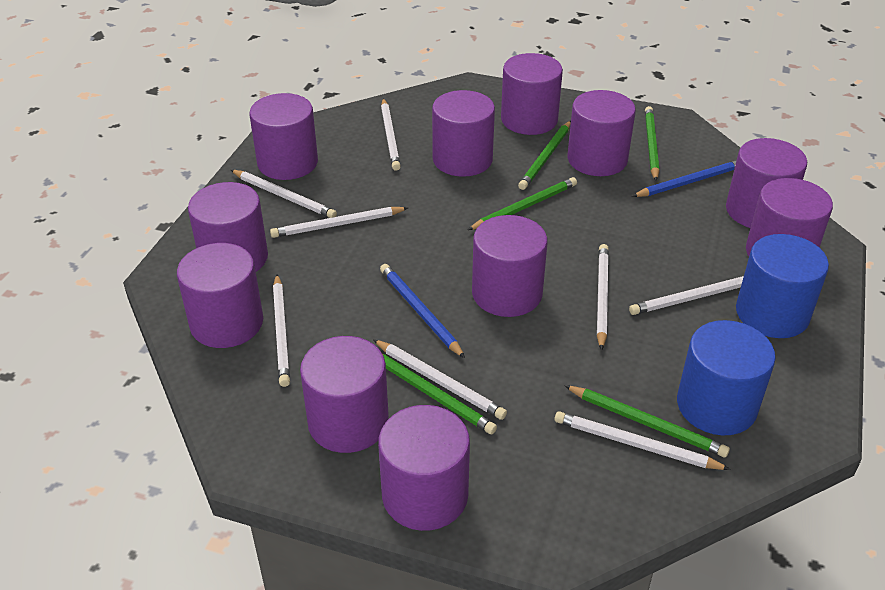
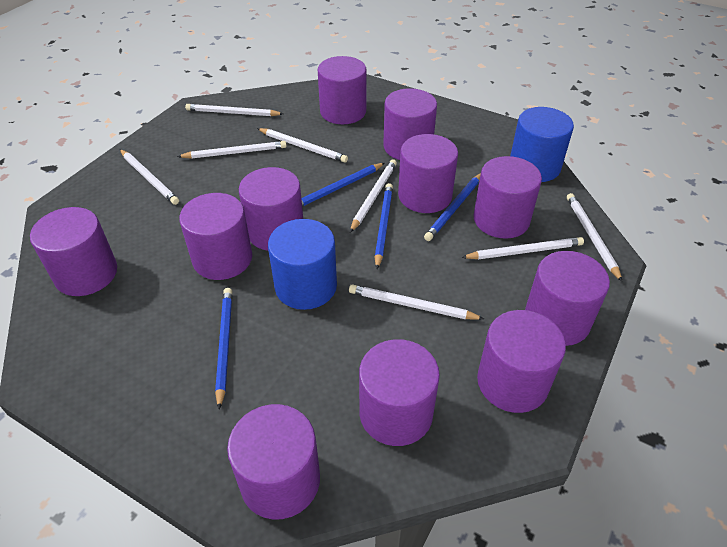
blue pencil: [380,264,465,358] [632,160,737,197] = 2 -> [215,288,232,409] [301,163,384,207] [375,183,393,269] [424,173,481,241] = 4
green pencil: [382,354,497,434] [468,177,577,230] [518,121,571,190] [564,385,730,457] [645,106,659,181] = 5 -> none = 0

